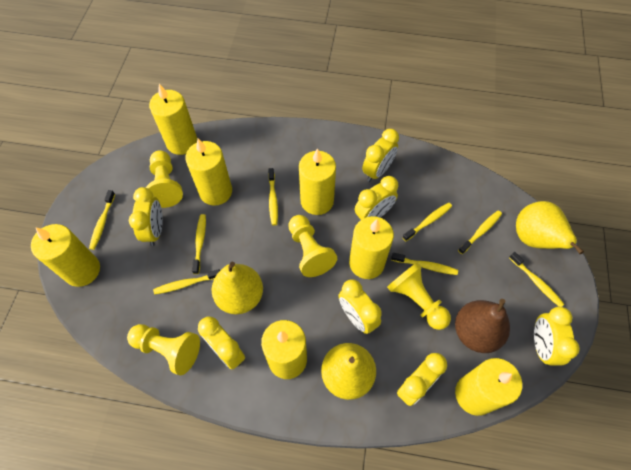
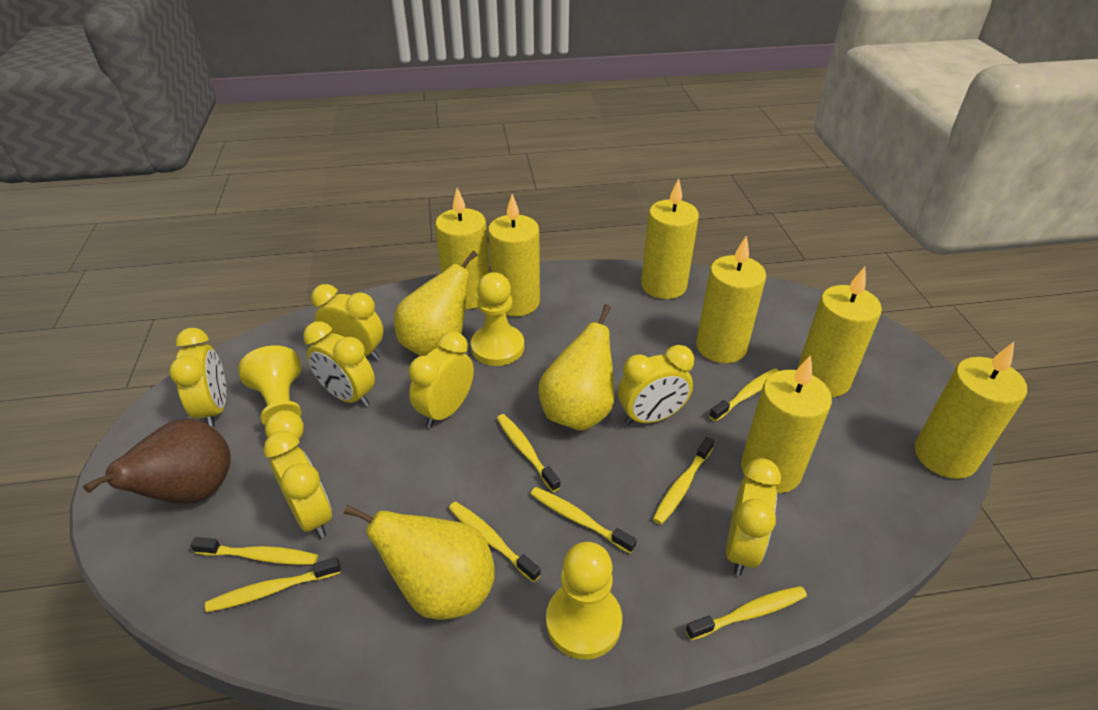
yellow pawn: [127,324,200,375] [146,150,183,208] [288,215,337,277] [387,262,451,330] = 4 -> [238,345,304,439] [471,272,524,366] [546,542,622,660] = 3

